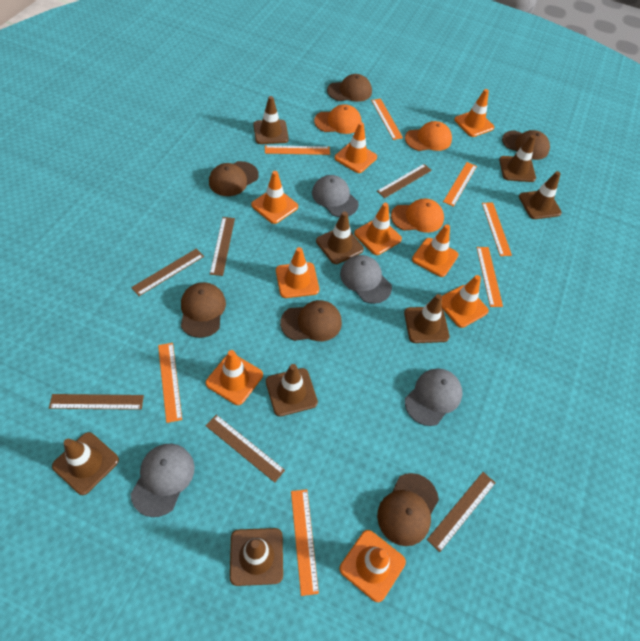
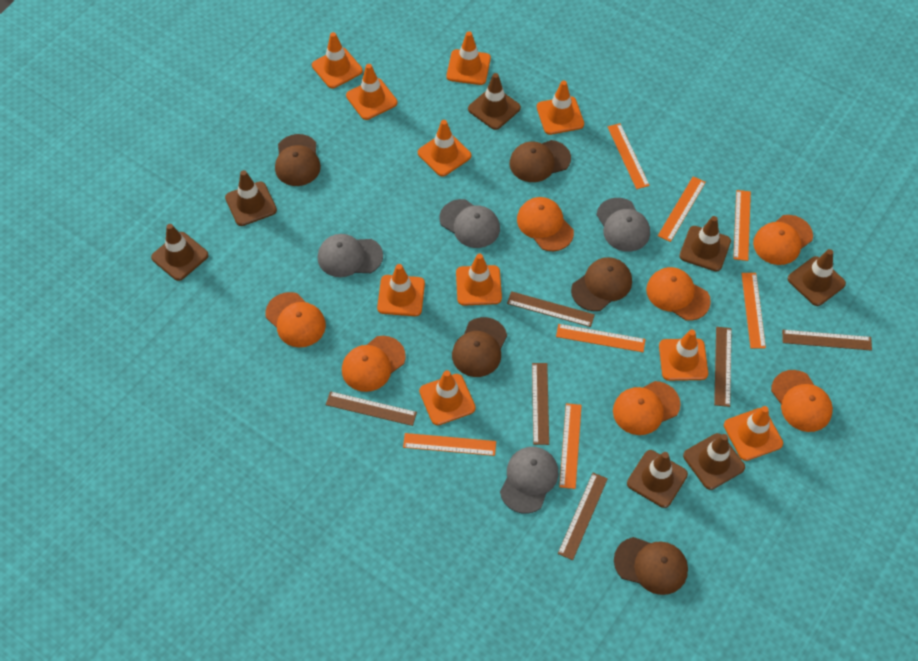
brown cap: [181,282,226,338] [209,161,259,196] [280,300,342,341] [327,74,372,102] [377,473,439,546] [502,130,550,160] = 6 -> [275,134,321,186] [452,317,507,377] [510,140,571,182] [571,257,632,311] [614,537,688,595] = 5
brown traffic cone: [52,432,119,495] [230,528,283,586] [254,96,289,144] [266,364,318,417] [316,211,364,264] [404,294,450,343] [499,135,536,182] [519,171,562,219] = 8 -> [151,224,209,281] [225,170,277,226] [468,73,521,130] [627,450,688,508] [679,216,731,272] [683,433,745,490] [788,249,846,306] = 7
orange cap: [314,104,362,134] [391,198,444,233] [405,121,452,151] = 3 -> [265,292,326,347] [342,336,406,392] [517,197,574,251] [613,381,680,435] [646,267,711,321] [753,215,813,265] [771,370,833,432] = 7
orange traffic cone: [206,350,263,405] [251,171,298,224] [276,247,319,298] [334,122,377,173] [340,530,406,602] [354,203,402,255] [412,224,458,277] [442,275,489,328] [454,89,494,137] = 9 -> [312,32,363,88] [346,64,397,120] [377,264,425,316] [418,120,471,177] [419,370,476,425] [446,31,491,85] [456,254,502,306] [537,80,584,135] [659,330,708,381] [724,406,783,461] = 10

